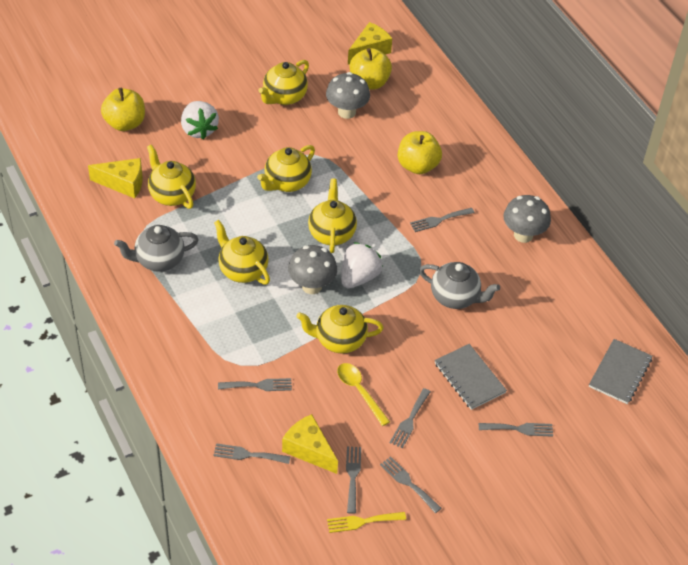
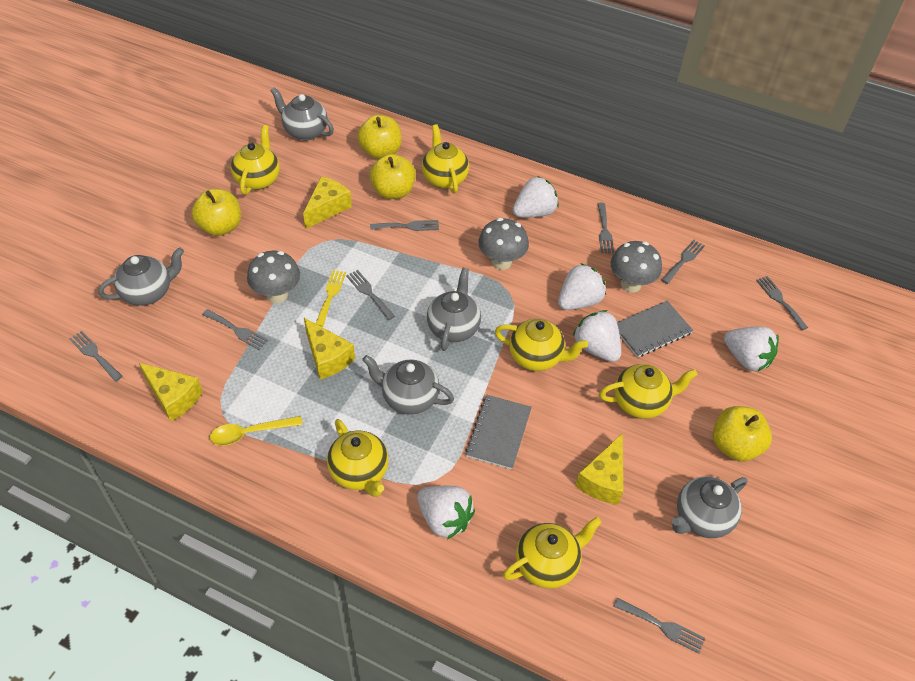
grey fork: [213,443,291,464] [218,378,292,391] [346,446,361,514] [380,456,441,513] [390,388,431,448] [410,208,474,232] [479,423,553,437] = 7 -> [69,331,123,381] [202,309,268,350] [346,270,395,320] [370,220,439,231] [597,203,614,254] [613,597,705,654] [661,240,705,284] [756,276,808,330] = 8
grey teapot: [114,225,199,272] [419,262,500,309] = 2 -> [98,247,184,306] [270,87,334,140] [362,355,454,415] [427,268,481,351] [672,477,747,538] = 5
white strawberry: [181,101,219,139] [341,242,383,288] = 2 -> [417,486,475,539] [513,176,559,218] [558,263,606,310] [573,310,621,362] [724,326,779,372] = 5
yellow apple: [101,88,145,131] [349,48,392,90] [398,131,442,174] = 3 -> [191,189,241,236] [357,115,402,159] [369,154,416,199] [713,406,772,462] = 4
yellow cheese: [88,158,143,198] [282,414,338,474] [348,22,392,64] = 3 -> [139,363,203,421] [303,176,352,229] [304,318,355,379] [575,433,623,505] = 4

